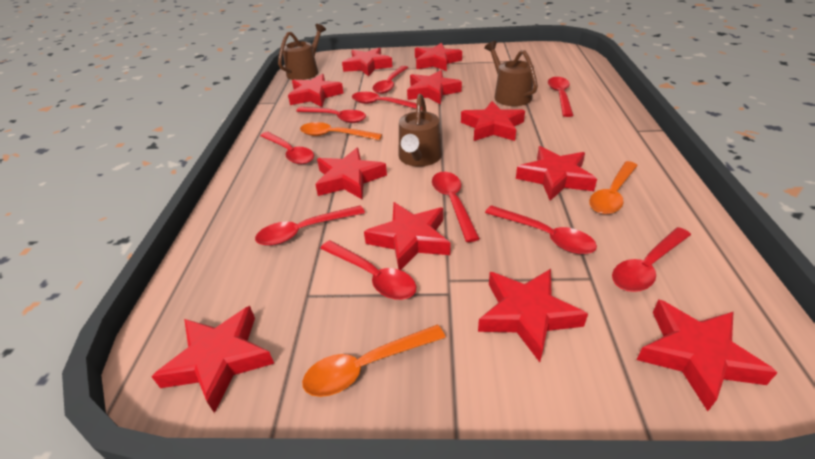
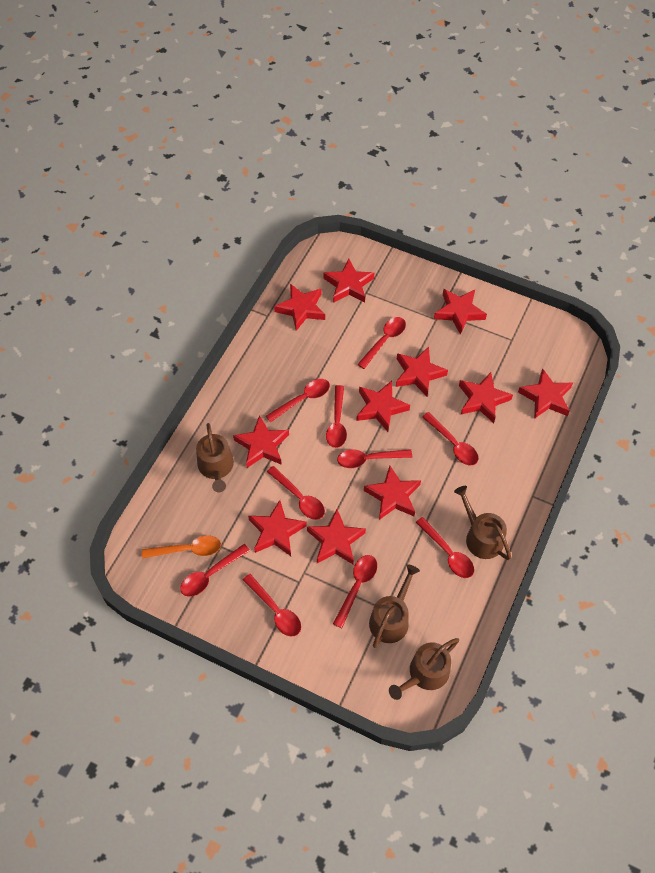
brown watering can: [278,24,326,80] [399,94,442,167] [484,41,538,106] = 3 -> [196,423,234,493] [369,565,420,648] [389,638,459,700] [454,486,511,560] = 4
orange spoon: [300,122,382,140] [302,325,446,397] [589,161,638,214] = 3 -> [142,536,221,558] = 1

